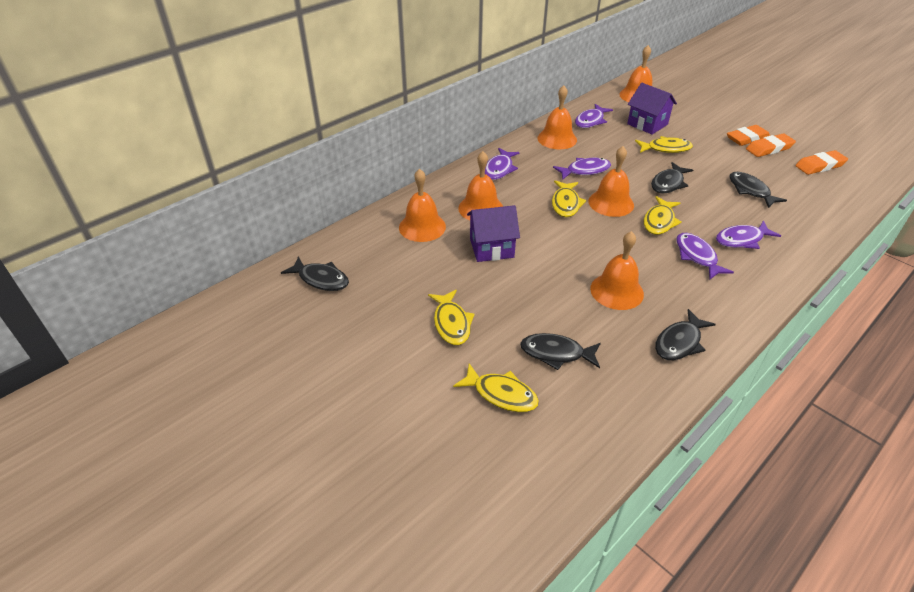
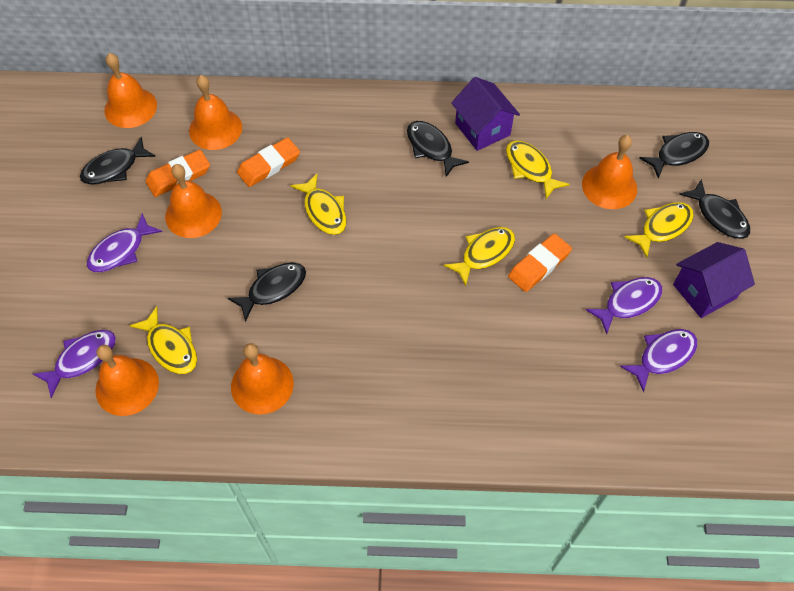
purple fish: [485,148,520,180] [553,158,611,180] [575,104,613,128] [676,233,734,279] [716,221,781,249] = 5 -> [33,330,116,398] [87,213,162,272] [586,277,662,334] [620,329,698,392] = 4

